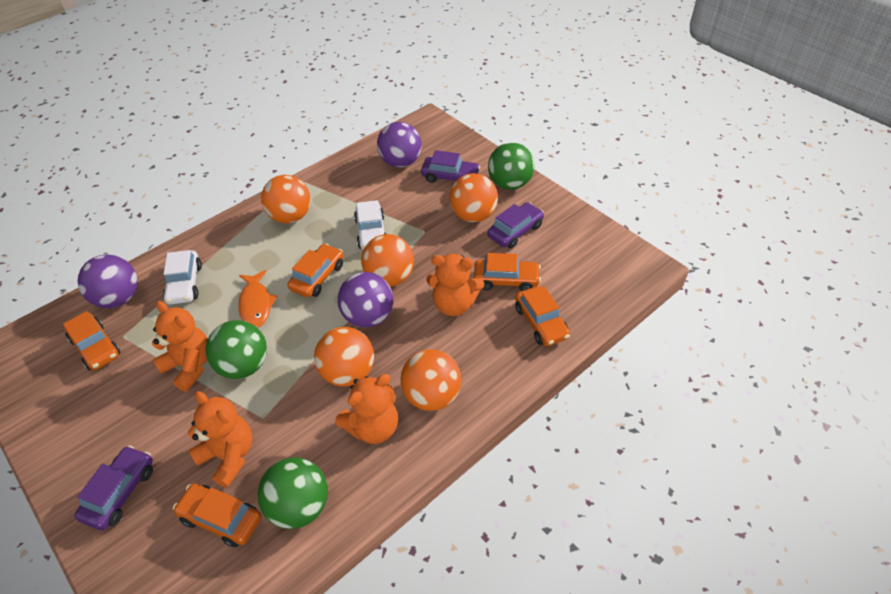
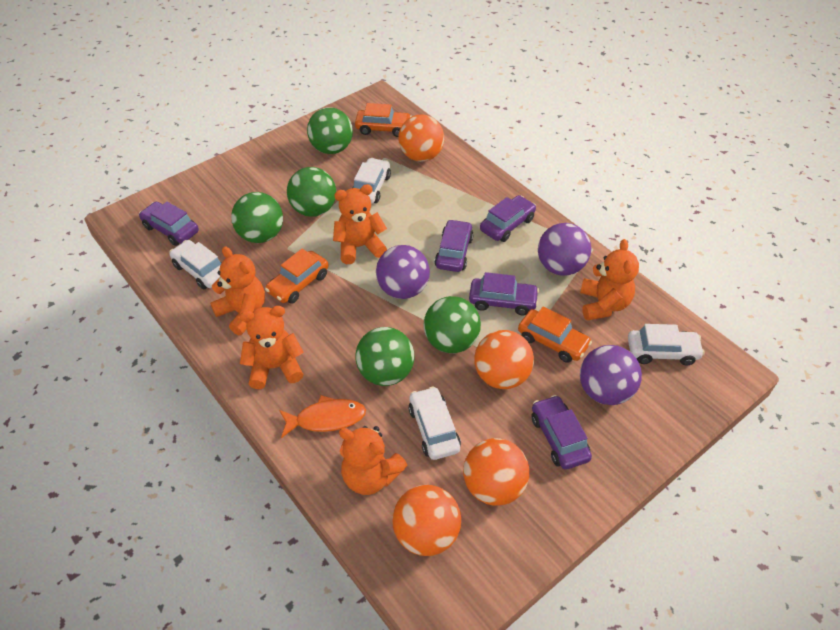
green ball: [205,320,267,379] [257,457,328,529] [488,143,534,190] = 3 -> [231,192,283,243] [287,167,336,217] [307,107,353,154] [355,327,414,386] [423,296,481,353] = 5
orange ball: [261,175,311,224] [314,327,374,386] [361,234,414,287] [400,349,462,411] [449,173,498,222] = 5 -> [392,485,461,556] [398,115,444,162] [463,438,529,506] [474,330,534,389] = 4
orange car: [63,311,121,370] [173,483,261,547] [288,244,344,297] [474,253,541,291] [515,286,570,346] = 5 -> [265,249,329,304] [355,103,412,137] [518,306,592,363] = 3
orange teddy bear: [152,301,208,392] [188,391,252,488] [335,374,398,444] [426,254,484,316] = 4 -> [210,246,265,335] [240,306,304,389] [333,184,387,264] [339,426,408,495] [580,239,639,321] = 5
purple car: [74,445,153,530] [421,150,480,183] [488,202,544,248] = 3 -> [139,202,199,246] [434,219,474,272] [469,272,539,315] [480,195,536,242] [532,395,592,470] = 5
white car: [163,250,202,304] [354,200,386,250] = 2 -> [169,240,221,290] [352,158,391,204] [408,386,461,460] [628,324,705,366] = 4

